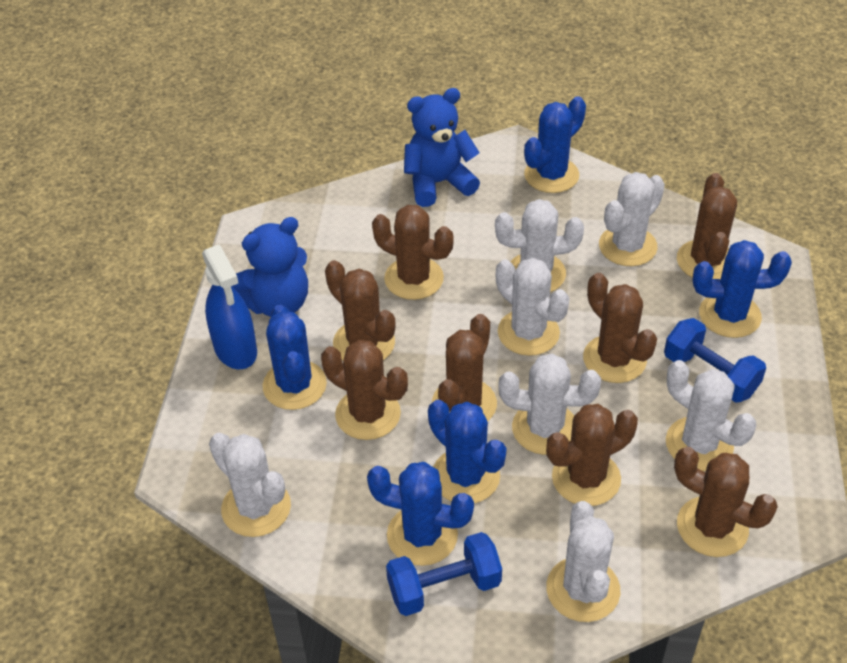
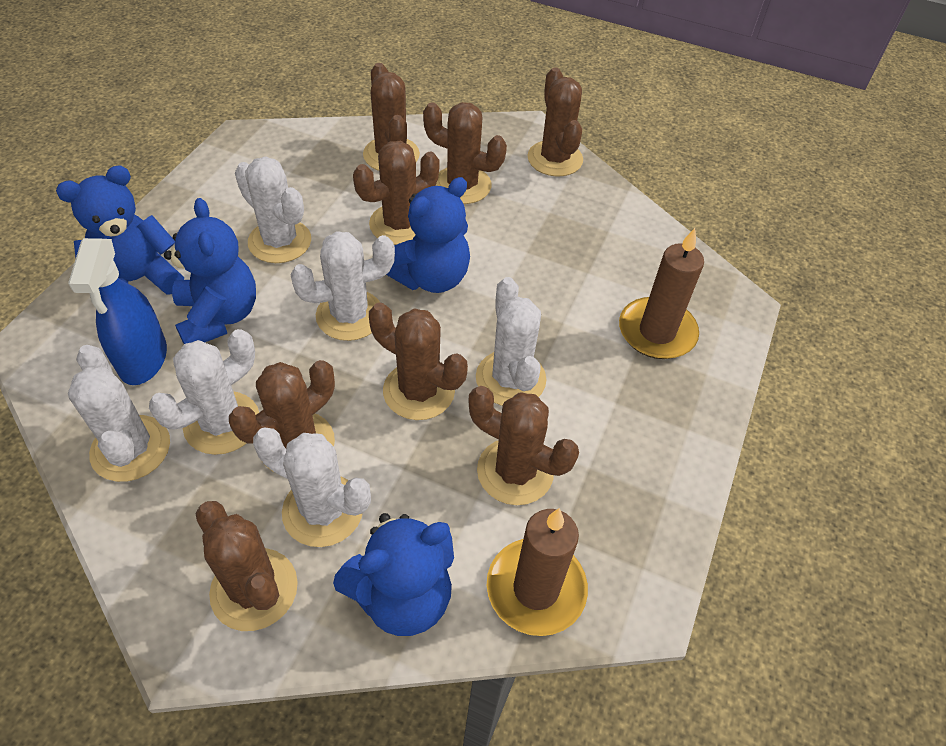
blue cactus: [263,305,327,410] [367,462,474,566] [428,400,507,503] [524,96,586,193] [693,240,792,338] = 5 -> none = 0
blue dumbbell: [386,532,502,616] [664,318,766,403] = 2 -> none = 0
blue teddy bear: [233,217,308,317] [404,88,480,207] = 2 -> [56,165,184,294] [164,198,256,344] [333,513,454,636] [386,177,470,293] = 4
brown candle: none = 0 -> [487,508,588,636] [619,228,704,359] = 2
white cactus: [209,433,291,537] [495,199,584,292] [496,258,570,356] [498,354,601,455] [546,501,620,622] [599,172,665,266] [666,360,756,471] = 7 -> [68,345,170,482] [149,329,259,455] [235,156,311,263] [253,427,371,547] [290,231,395,341] [476,277,547,406] = 6

